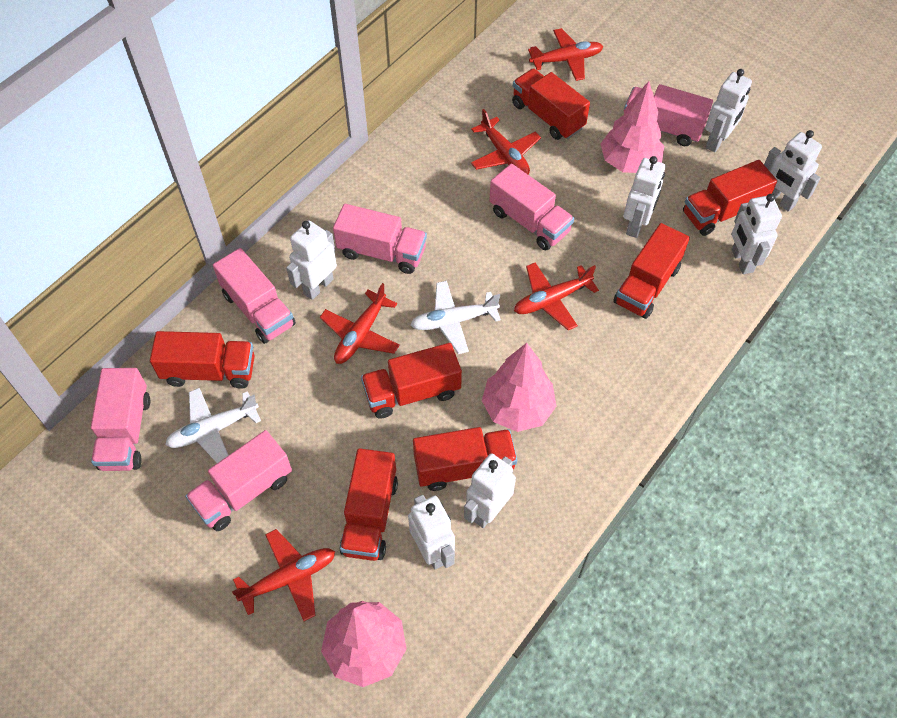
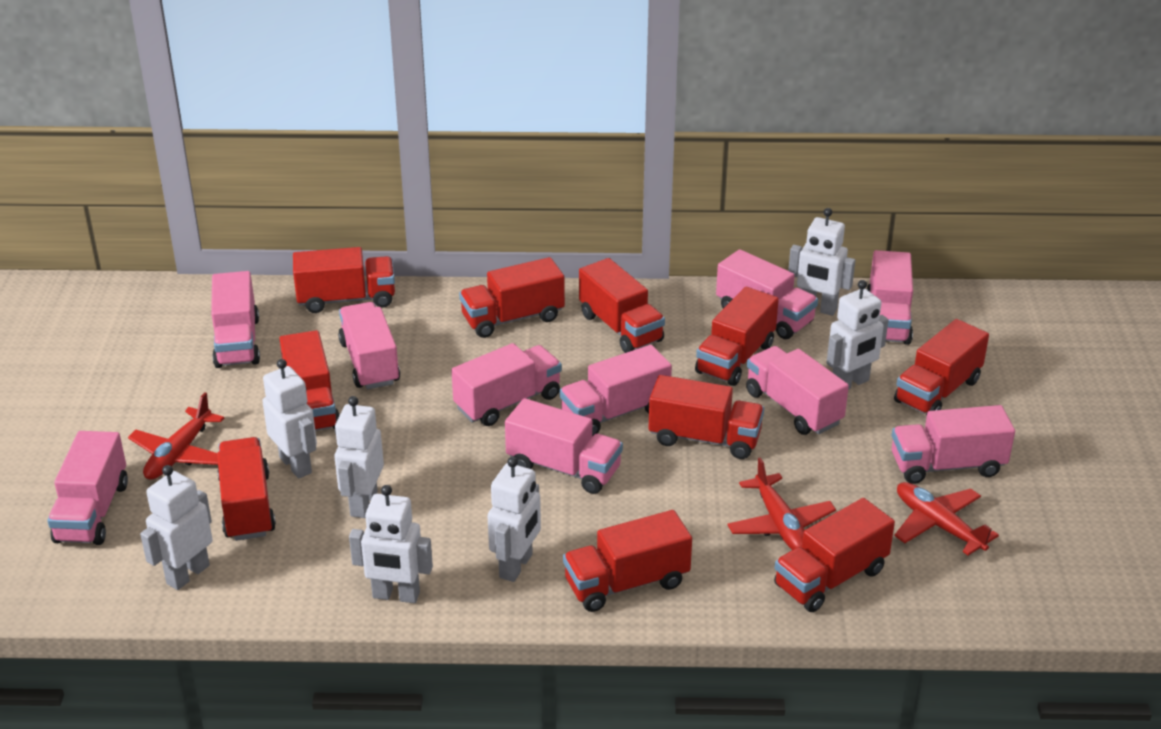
pink tree: [321,601,407,687] [482,343,556,432] [601,81,664,173] = 3 -> none = 0
pink truck: [91,368,150,471] [185,430,292,531] [213,248,296,344] [333,204,427,274] [489,164,574,250] [624,84,713,146] = 6 -> [47,431,128,545] [211,271,260,368] [338,302,400,389] [451,343,562,426] [505,398,623,494] [559,345,672,436] [716,249,818,339] [746,346,849,435] [866,250,913,345] [892,405,1015,484] = 10
red plane: [232,529,335,621] [320,283,400,364] [471,109,541,174] [514,262,599,330] [528,28,603,81] = 5 -> [128,392,224,480] [727,457,836,550] [894,482,999,555] = 3
red truck: [150,331,254,389] [339,448,398,561] [361,343,462,419] [413,427,517,491] [512,68,590,140] [613,223,690,319] [683,160,777,236] = 7 -> [217,437,276,541] [279,330,340,431] [293,247,395,313] [459,257,565,338] [563,510,692,612] [579,258,665,353] [649,375,764,459] [695,287,779,386] [774,498,895,612] [894,319,989,416] = 10
white plane: [165,388,261,463] [411,281,501,354] = 2 -> none = 0

